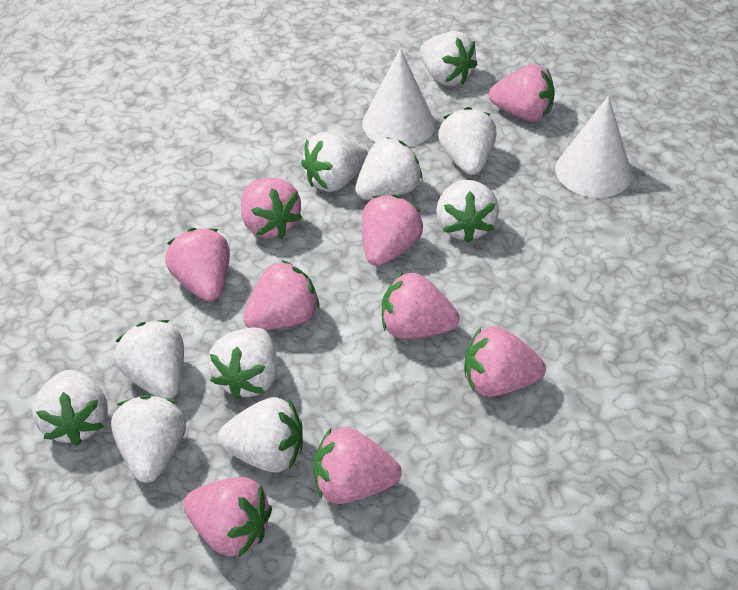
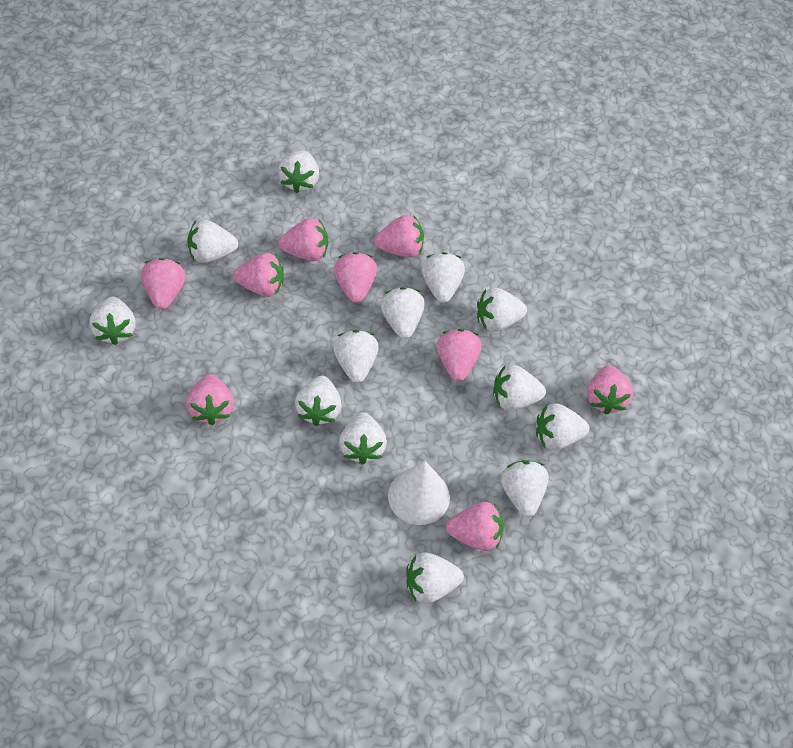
white cone: [362,48,435,147] [555,96,632,198] = 2 -> [388,461,450,525] = 1
white strawberry: [32,370,108,446] [111,395,186,483] [115,320,184,399] [208,327,278,400] [218,397,303,473] [301,132,368,192] [355,137,423,200] [420,31,478,86] [436,180,499,243] [438,107,496,175] = 10 -> [89,297,136,345] [187,219,238,263] [278,150,319,193] [295,376,342,426] [333,330,379,383] [339,412,387,465] [381,287,425,339] [406,553,464,604] [422,252,465,303] [477,287,527,332] [493,365,546,410] [501,460,549,517] [536,403,589,450] = 13

